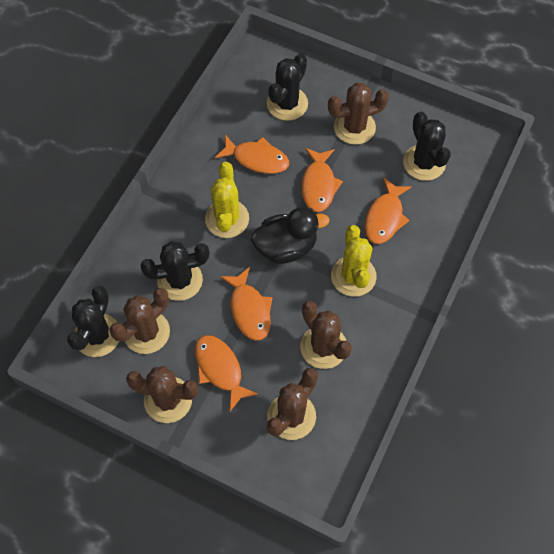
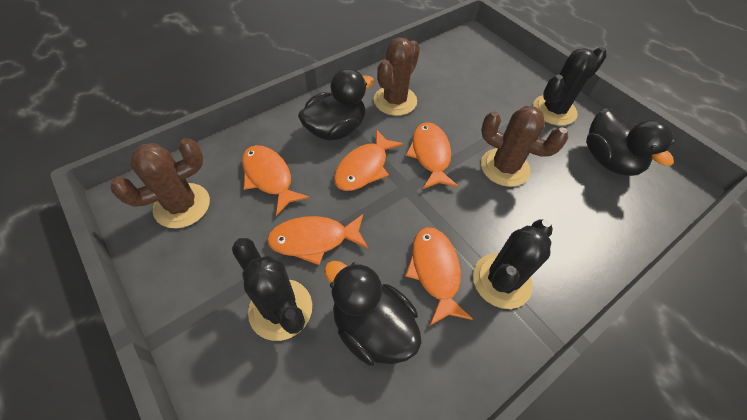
black cactus: [67,285,119,357] [140,241,209,301] [267,54,308,121] [403,112,451,181] = 4 -> [232,238,312,341] [473,219,553,309] [533,47,607,126] = 3
black duck: [251,207,329,264] = 1 -> [298,68,375,141] [324,261,422,365] [586,108,675,176] = 3
brown cactus: [110,288,170,354] [126,366,198,423] [267,368,318,440] [300,301,352,369] [328,83,389,145] = 5 -> [110,138,210,228] [374,37,420,116] [481,106,568,187] = 3
yellow cactus: [205,162,249,238] [331,225,377,297] = 2 -> none = 0

